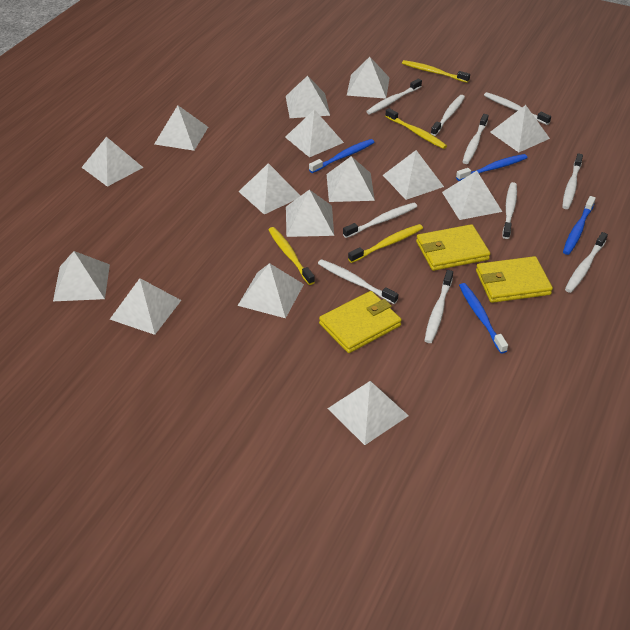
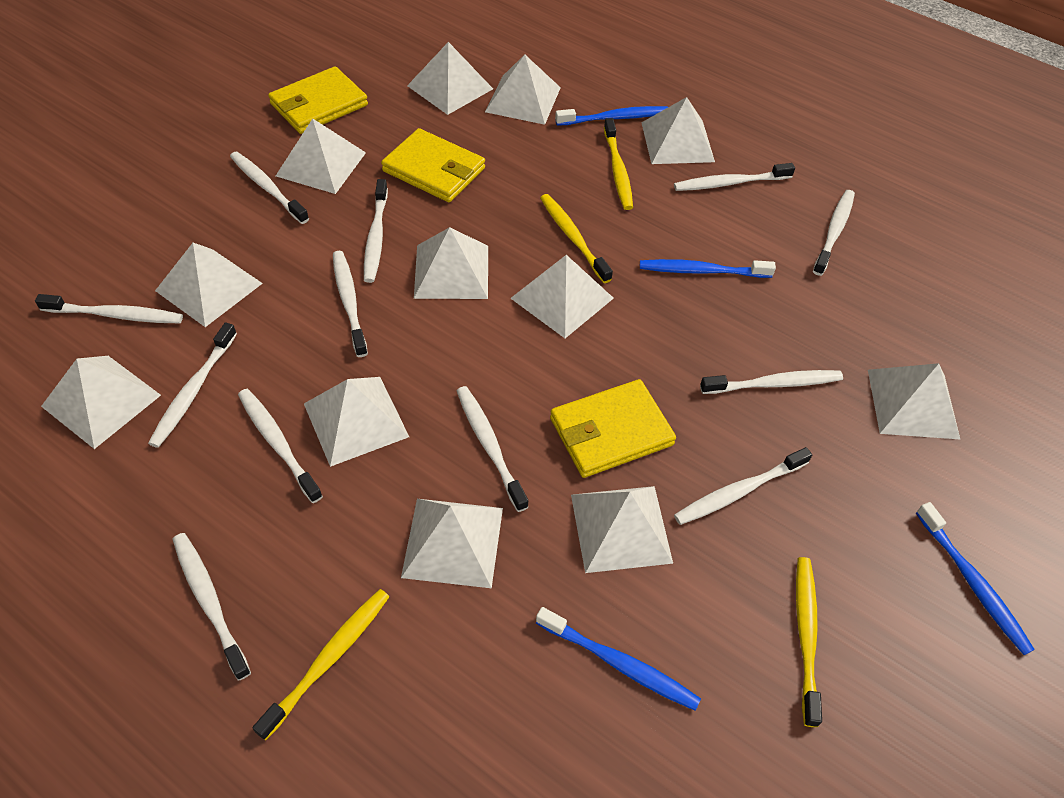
white pyramid: [53,251,110,301] [82,137,144,187] [110,278,181,335] [155,105,208,151] [237,263,304,318] [238,163,300,215] [285,109,344,157] [286,76,330,118] [286,189,334,237] [327,156,375,202] [327,381,409,445] [347,57,390,99] [383,150,444,200] [442,171,502,220] [490,105,550,152] = 15 -> [41,356,161,449] [155,243,263,327] [276,118,366,194] [304,377,409,467] [401,499,503,588] [407,42,493,115] [414,227,488,299] [485,54,561,125] [510,255,614,338] [571,486,673,573] [641,97,715,164] [868,363,960,439] = 12
white toothbrush: [318,259,398,304] [343,203,417,238] [366,78,422,115] [424,270,453,343] [431,95,465,136] [463,114,489,164] [484,92,551,125] [503,182,517,239] [562,153,583,209] [565,232,608,293] = 10 -> [35,294,183,323] [148,323,237,448] [172,533,251,681] [230,152,309,224] [238,389,323,503] [333,251,368,357] [364,179,388,283] [457,386,528,512] [674,163,795,191] [674,447,812,525] [700,370,843,394] [813,190,855,276] = 12

